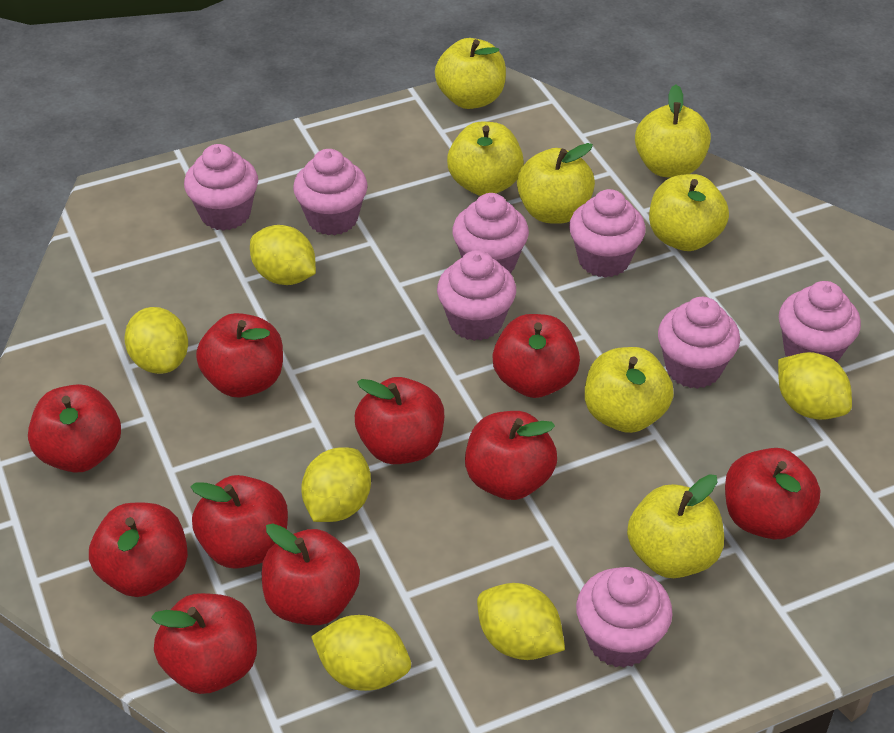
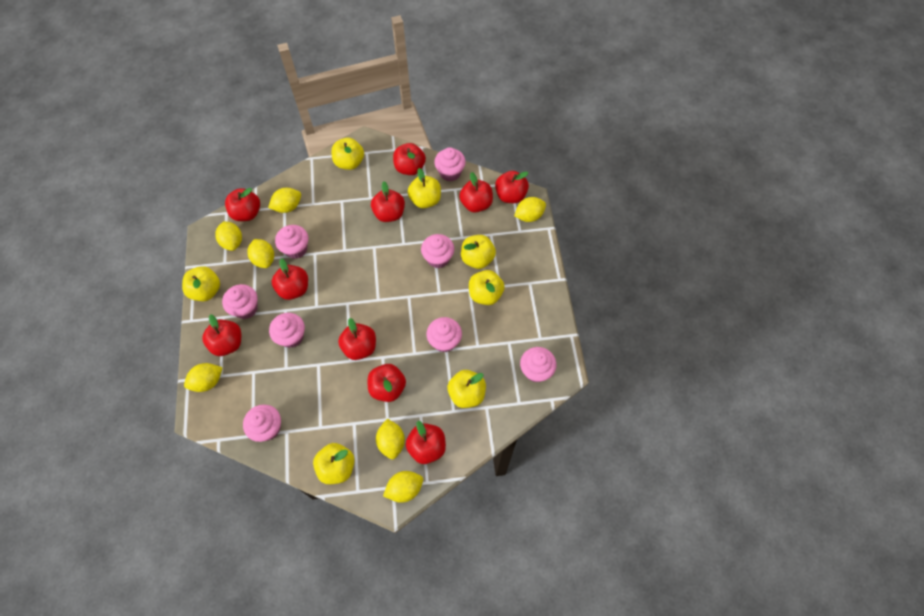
yellow lemon: [124,307,188,374] [250,225,316,285] [301,447,371,522] [311,615,411,691] [477,583,565,660] [778,352,852,420] = 6 -> [184,363,223,392] [215,221,242,251] [248,239,274,268] [268,188,301,213] [376,419,405,459] [383,471,423,503] [514,197,546,222] = 7

